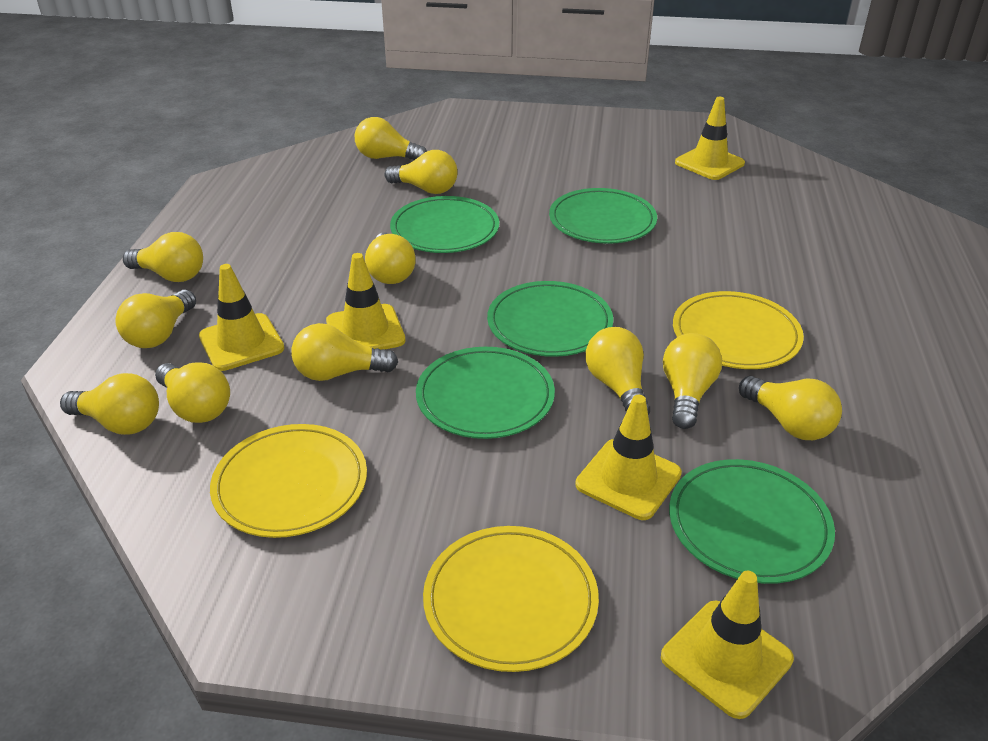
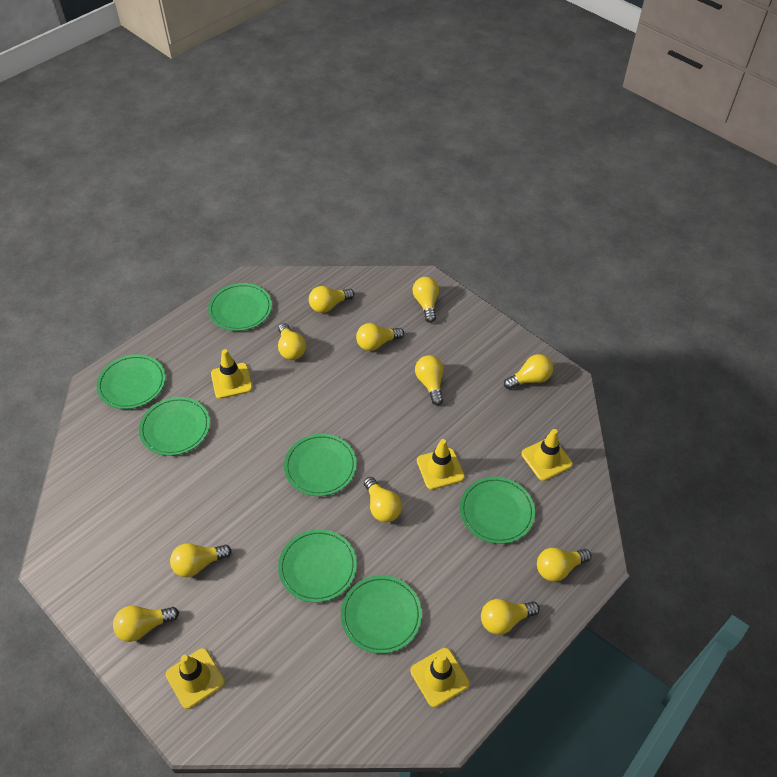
green plate: [390,196,499,253] [416,347,555,439] [487,281,613,357] [549,188,657,244] [669,459,835,584] = 5 -> [97,354,166,409] [139,397,210,456] [208,283,272,331] [278,529,357,603] [284,434,357,496] [341,575,422,654] [460,477,535,544] = 7
yellow plate: [210,424,367,538] [423,526,599,672] [673,291,804,369] = 3 -> none = 0

